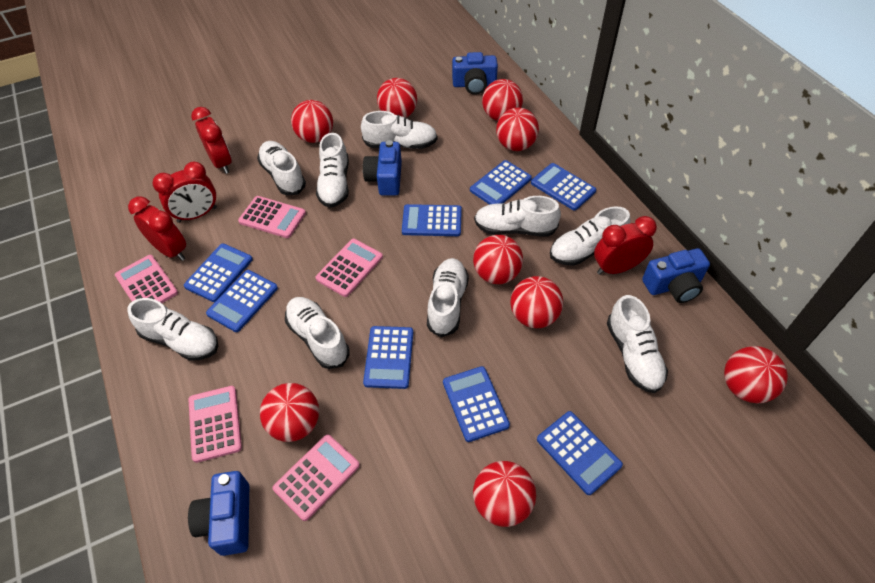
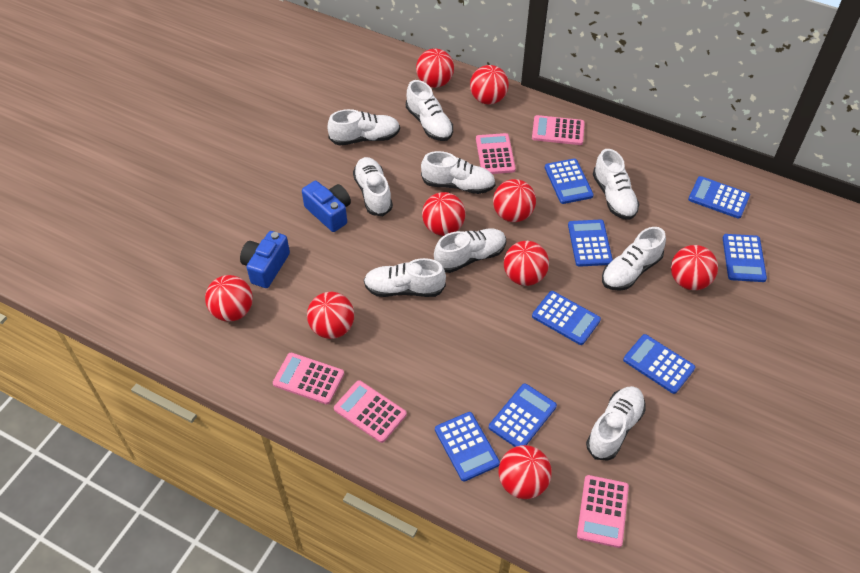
blue camera: [188,471,249,556] [363,140,402,196] [452,52,498,95] [642,248,710,303] = 4 -> [240,231,290,288] [302,181,351,232] = 2
red clock: [128,196,186,261] [152,162,217,223] [191,107,232,174] [594,216,657,275] = 4 -> none = 0

